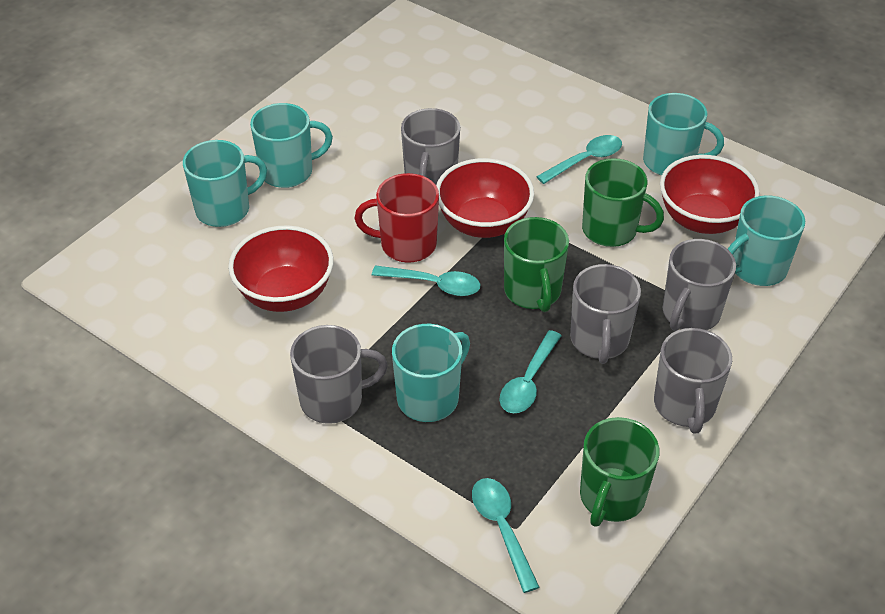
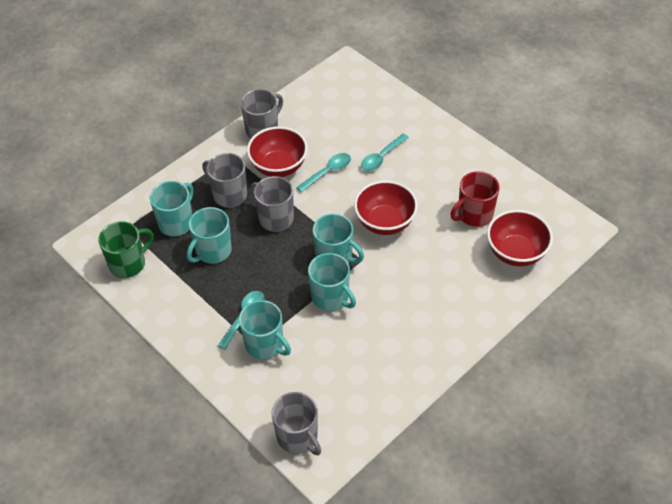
green mug: [504,217,569,312] [580,417,659,527] [582,158,664,247] = 3 -> [98,221,154,278] = 1
grey mug: [290,325,388,424] [401,108,460,185] [570,264,641,364] [654,328,732,433] [663,239,736,331] = 5 -> [202,153,247,208] [241,89,283,139] [250,176,294,232] [271,392,321,455] = 4
turquoise spoon: [372,265,480,296] [472,478,539,593] [500,330,562,413] [536,135,622,184] = 4 -> [218,291,264,350] [296,153,351,192] [361,134,409,171] = 3

